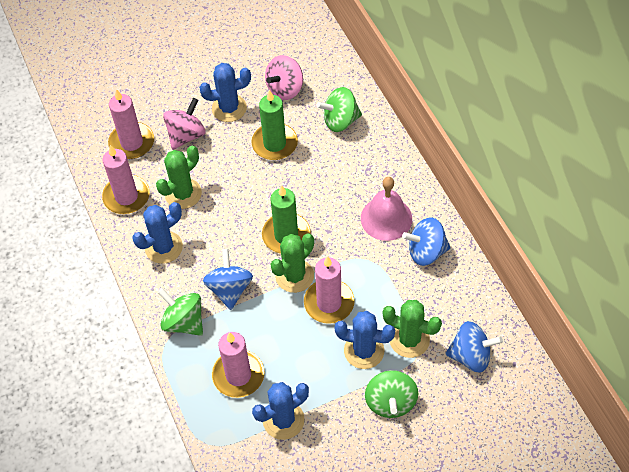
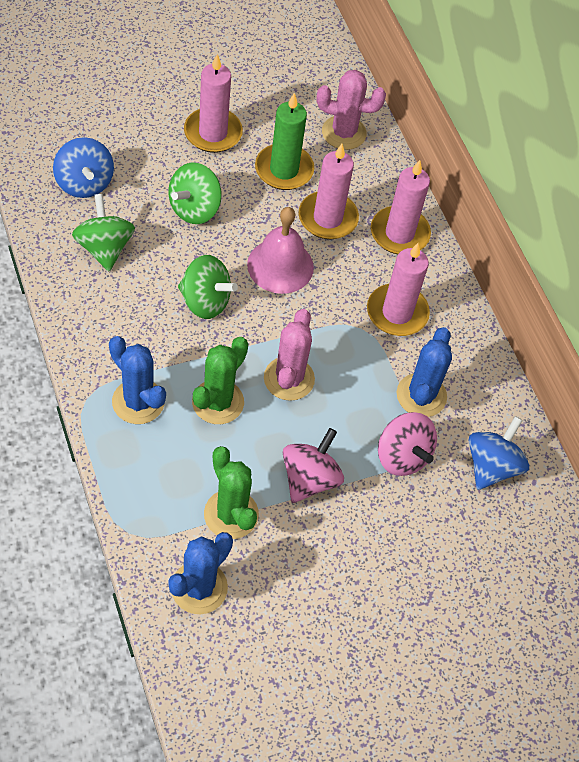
blue cactus: [133,202,183,264] [199,63,251,122] [252,382,309,440] [335,311,395,369] = 4 -> [109,336,166,424] [168,532,233,614] [397,327,452,417] = 3
blue spinning top: [203,249,253,310] [402,217,451,266] [445,321,503,373] = 3 -> [53,137,114,198] [469,416,529,490] = 2
green cactus: [156,146,202,209] [271,233,314,293] [383,300,442,358] = 3 -> [192,337,248,424] [204,446,259,539] = 2
green candle: [251,90,298,160] [262,185,311,254] = 2 -> [255,93,314,190] = 1
pink cactus: none = 0 -> [264,309,315,401] [316,70,386,150] = 2

